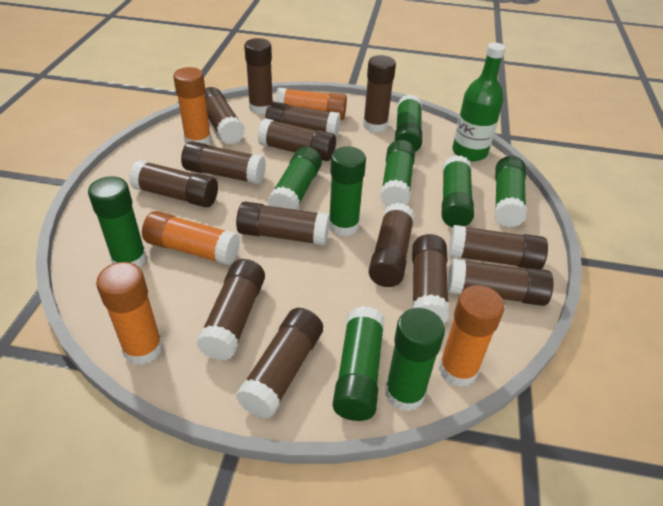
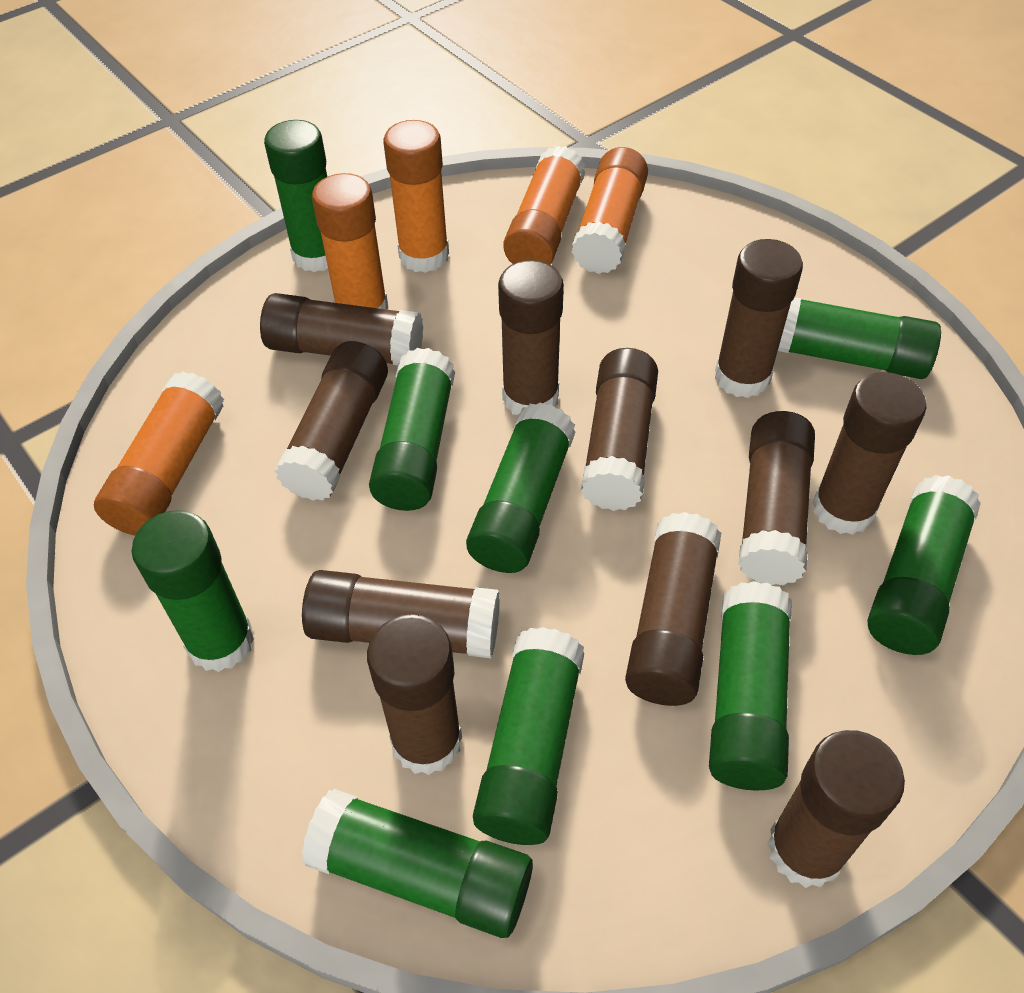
brown glue stick: [129,160,218,208] [181,141,266,184] [196,259,265,360] [205,87,245,144] [236,201,330,246] [236,308,323,419] [244,38,273,114] [257,118,336,161] [265,102,341,138] [363,55,396,132] [369,203,415,287] [412,234,450,324] [447,259,554,306] [448,225,548,269] = 14 -> [260,293,423,366] [275,341,388,500] [302,570,500,658] [367,614,462,775] [498,260,564,415] [581,348,658,511] [625,512,721,706] [715,239,803,398] [738,411,815,585] [767,730,905,888] [812,372,926,535] = 11
green bottle: [452,42,506,161] = 1 -> none = 0

